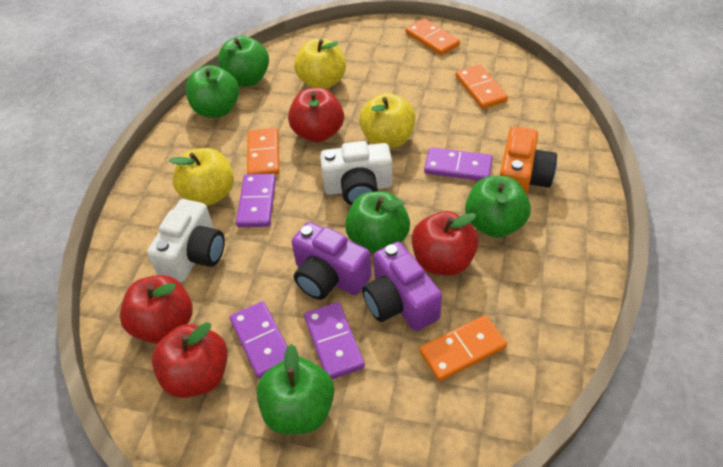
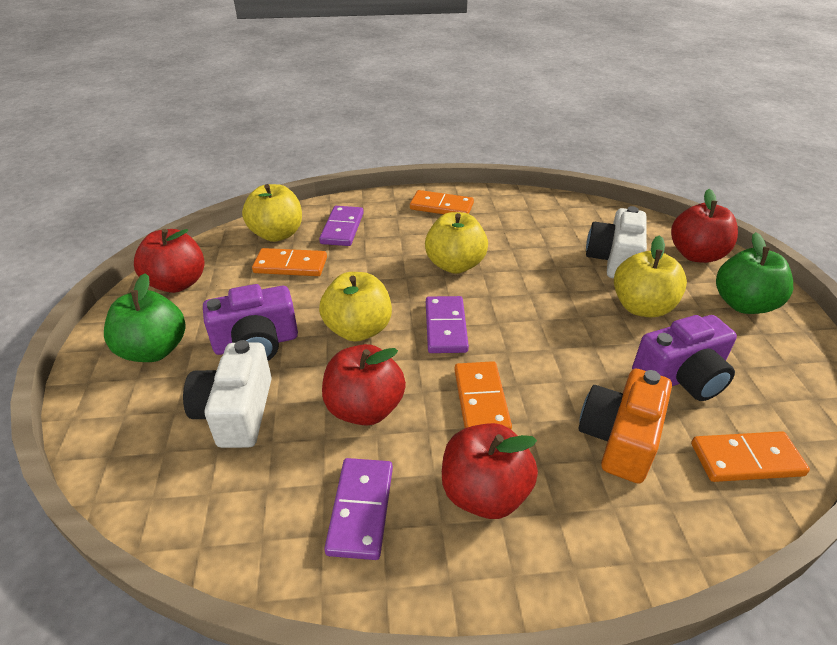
green apple: [185,65,239,118] [218,36,269,87] [256,344,334,434] [345,191,410,253] [465,176,531,238] = 5 -> [104,273,185,362] [716,232,793,314] = 2
purple domino: [230,301,288,379] [236,174,276,227] [304,302,365,379] [424,147,493,181] = 4 -> [319,206,364,246] [324,458,393,560] [426,296,469,353] = 3
yellow apple: [169,148,234,206] [294,38,346,89] [359,93,416,148] = 3 -> [242,184,302,242] [319,272,392,342] [425,212,488,274] [614,235,687,317] = 4

